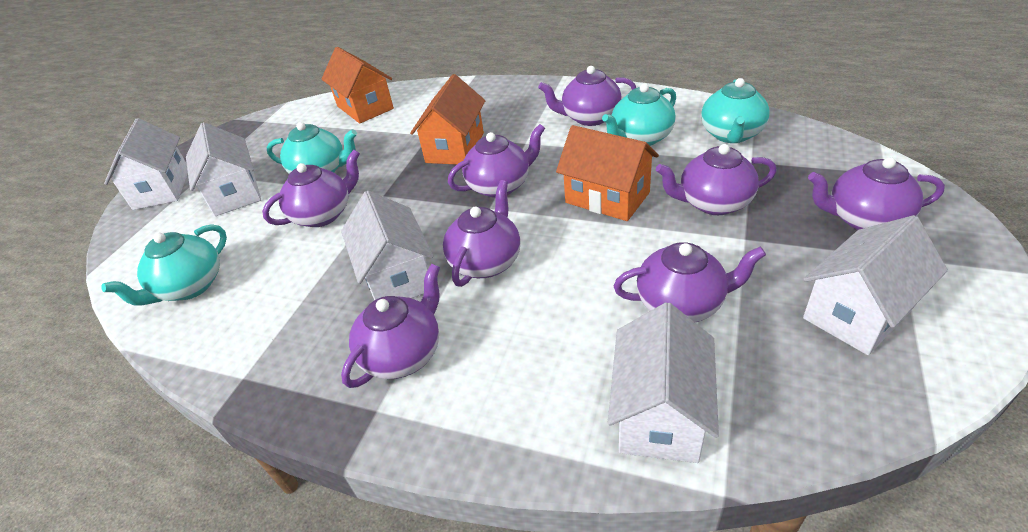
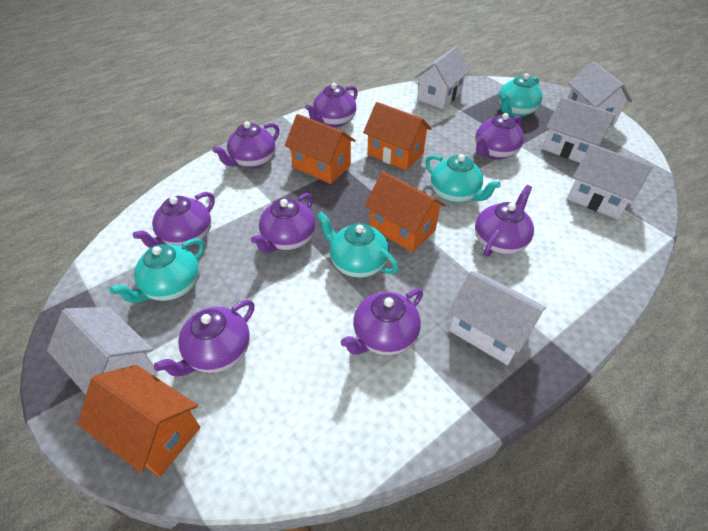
orange house: [322,47,394,123] [410,74,486,165] [556,125,659,221] = 3 -> [77,365,200,477] [285,114,356,184] [363,102,432,171] [364,171,446,252] = 4
white house: [104,118,188,210] [186,122,261,216] [341,191,434,300] [608,302,719,463] [803,215,948,355] = 5 -> [47,307,158,395] [415,46,471,109] [448,271,546,365] [542,97,616,163] [567,144,653,219] [568,61,632,124] = 6

